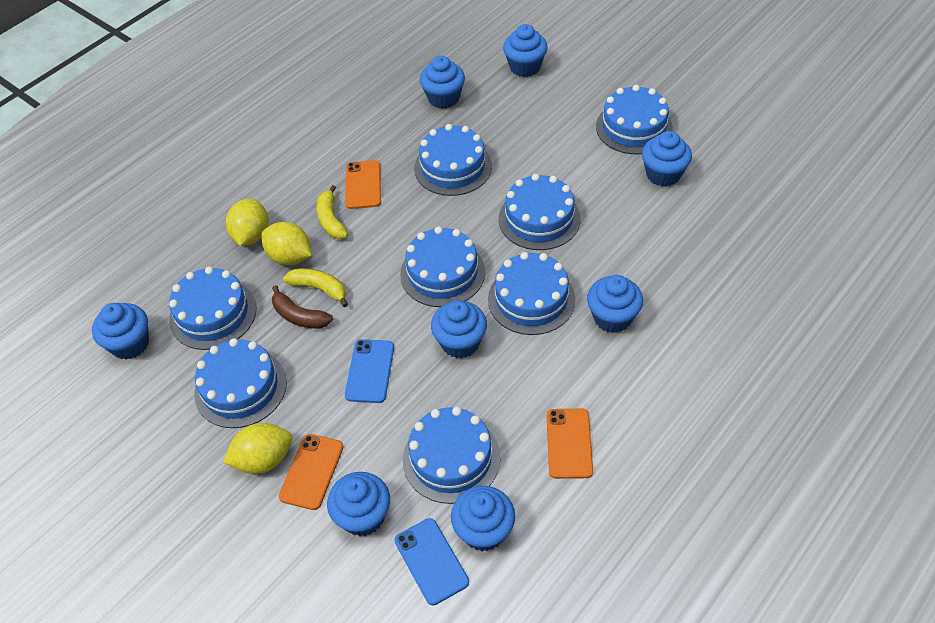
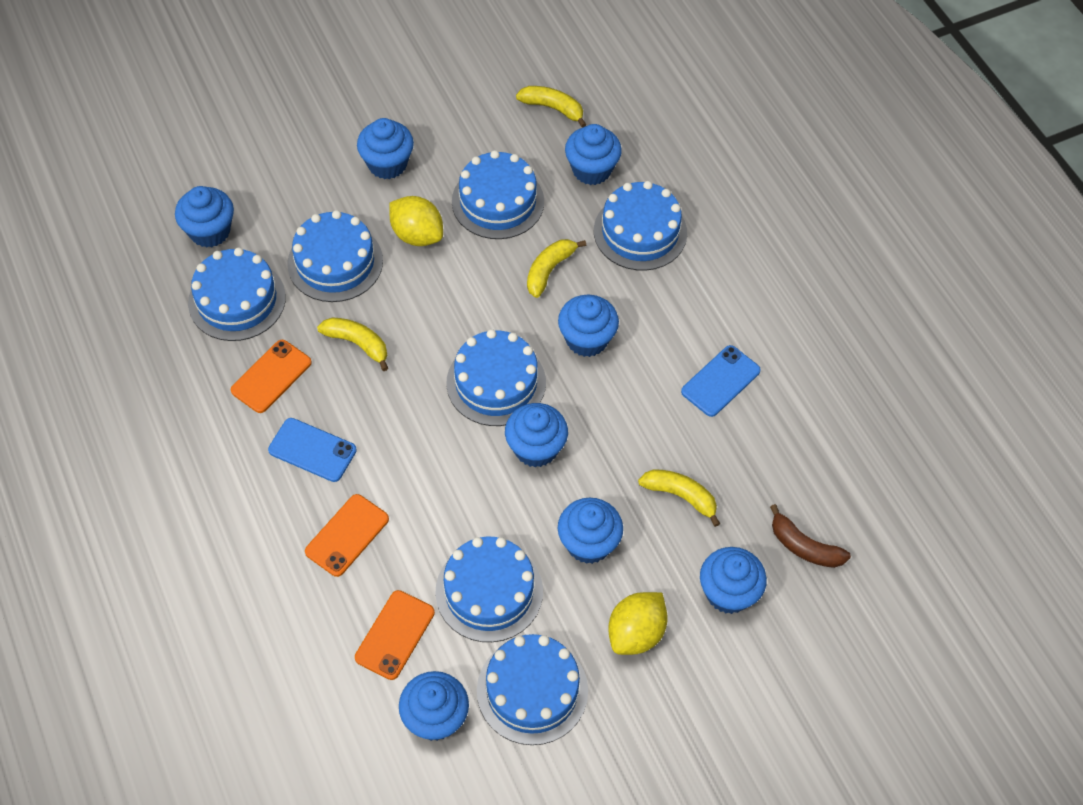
blue cake: [169,267,256,350] [194,338,287,428] [400,226,485,307] [403,407,500,504] [414,124,492,196] [488,252,575,335] [499,174,581,250] [596,85,673,154] = 8 -> [188,247,286,341] [288,210,383,302] [435,537,543,642] [446,329,546,426] [452,150,544,239] [477,634,588,745] [594,181,687,271] = 7
yellow banana: [283,268,348,307] [317,185,348,239] = 2 -> [317,317,388,371] [516,86,587,128] [527,239,586,298] [638,469,720,527] = 4
yellow lemon: [223,423,292,474] [226,199,269,246] [261,222,312,265] = 3 -> [389,196,443,246] [608,592,668,655] = 2

